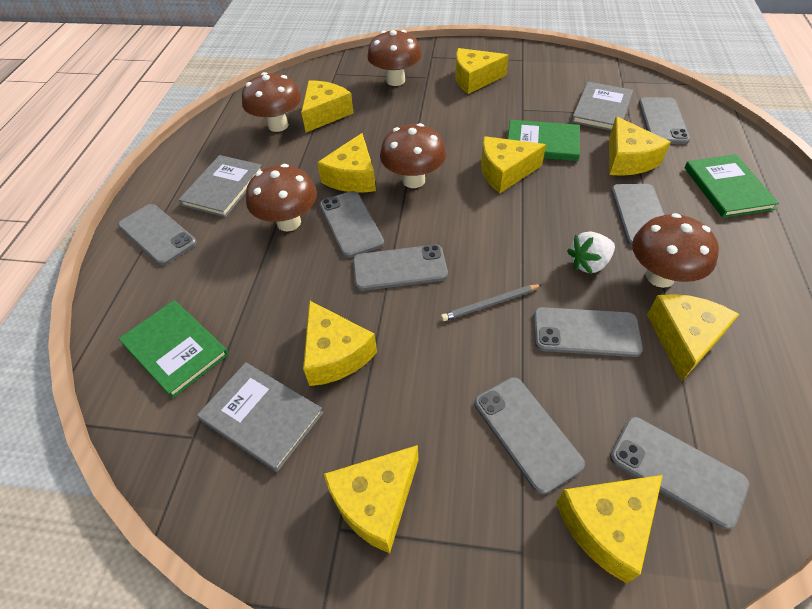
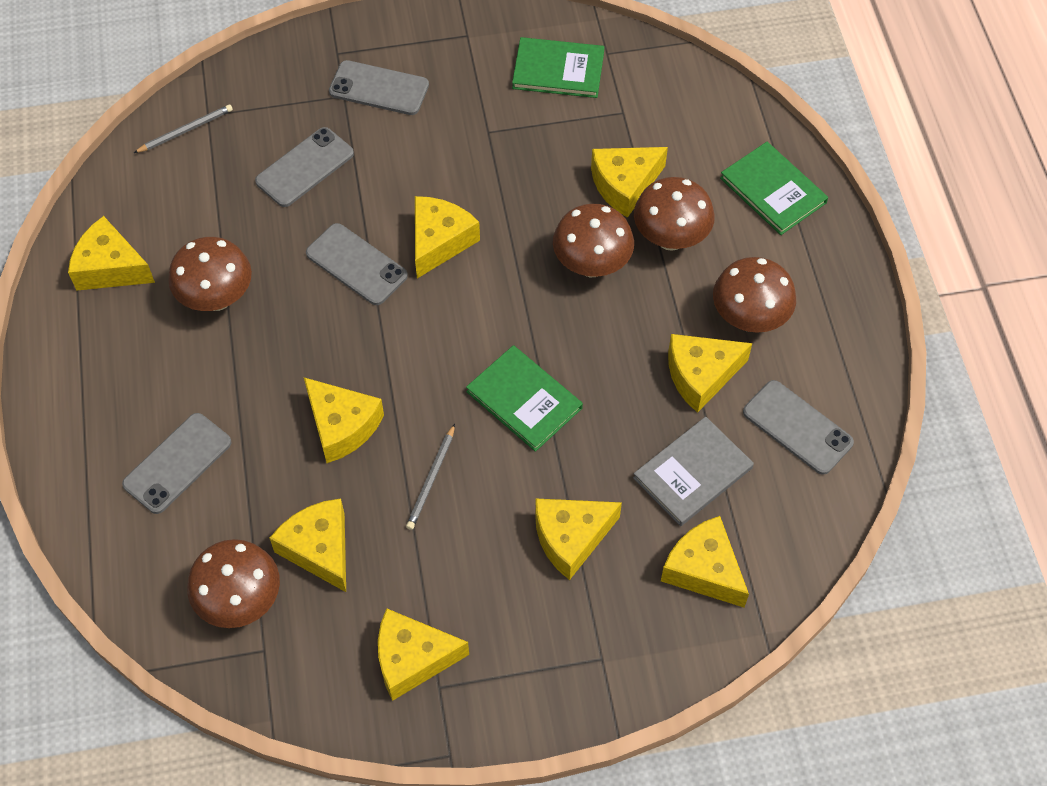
grey book: [178,155,262,217] [197,362,323,472] [571,82,633,131] = 3 -> [633,416,754,526] = 1
grey pencil: [441,284,542,321] = 1 -> [134,104,233,153] [406,424,455,530] = 2
grey phone: [118,204,197,265] [319,191,384,258] [353,245,448,291] [474,377,585,494] [534,307,643,357] [610,417,749,529] [611,184,665,246] [639,97,690,144] = 8 -> [122,413,232,514] [255,127,354,207] [306,223,408,305] [329,60,429,115] [743,380,854,475] = 5
white strawberry: [567,231,615,274] = 1 -> none = 0

